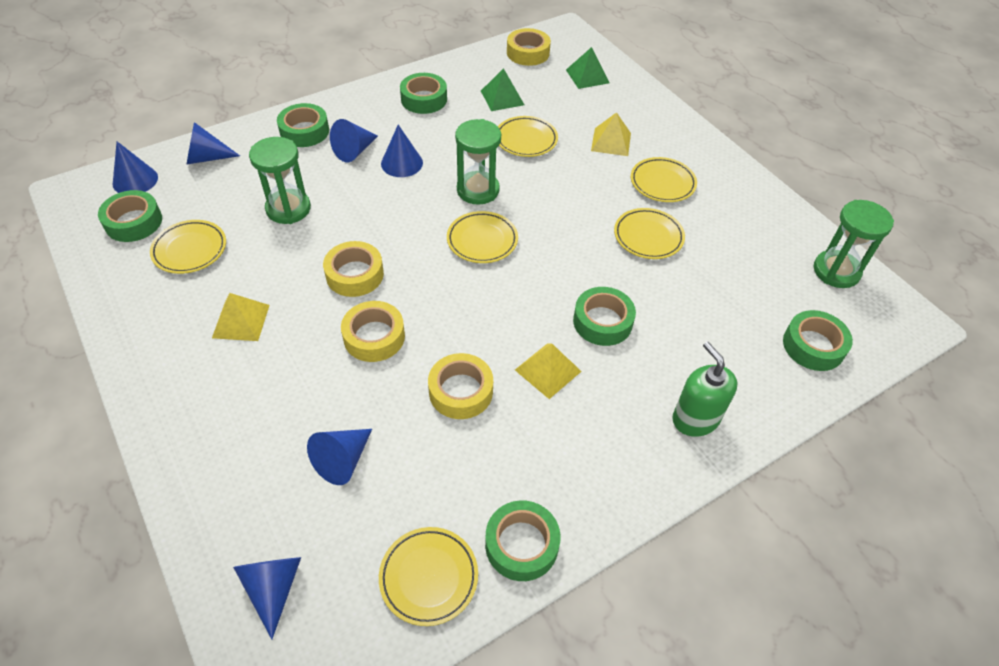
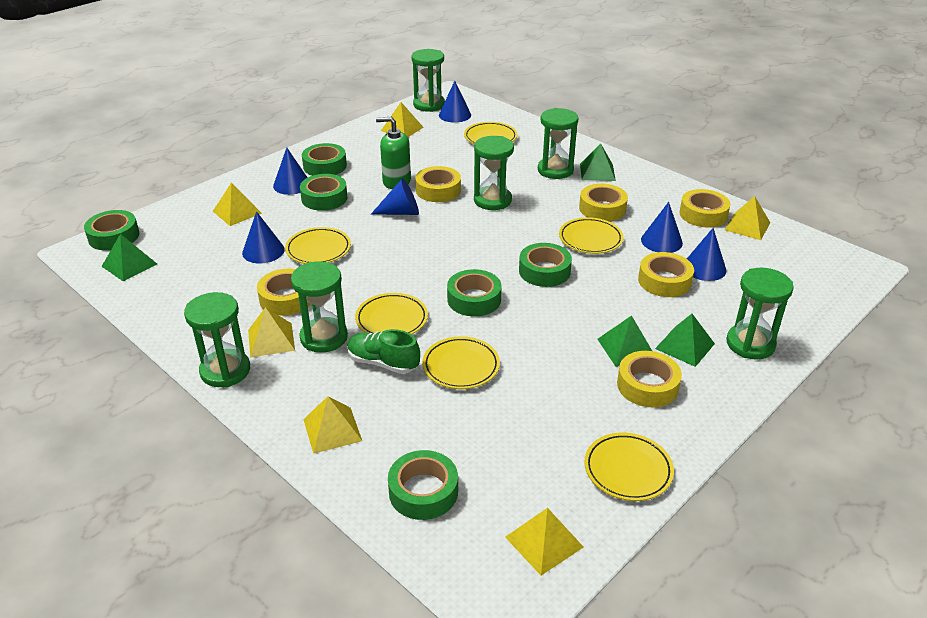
green hourglass: [249,137,311,224] [455,119,501,205] [814,200,894,288] = 3 -> [184,292,250,387] [291,261,348,353] [411,49,445,112] [474,136,514,210] [538,108,578,179] [726,268,794,360] = 6
green pyramid: [481,68,524,111] [566,47,609,89] = 2 -> [101,234,157,281] [580,144,616,181] [598,316,652,367] [655,314,715,367] = 4
green shoe: none = 0 -> [347,329,420,374] = 1
yellow pyramid: [212,293,270,341] [515,343,582,399] [591,112,631,156] = 3 -> [213,182,262,226] [248,307,295,358] [303,396,362,454] [381,102,424,137] [505,508,583,575] [724,196,770,240] = 6
yellow tape: [323,241,384,297] [341,301,405,362] [428,353,493,419] [507,28,551,66] = 4 -> [257,268,311,316] [415,166,461,202] [579,184,628,221] [617,351,682,407] [638,252,694,297] [680,189,731,228] = 6

